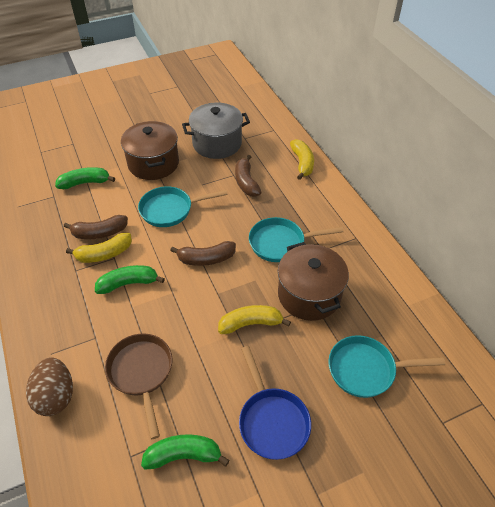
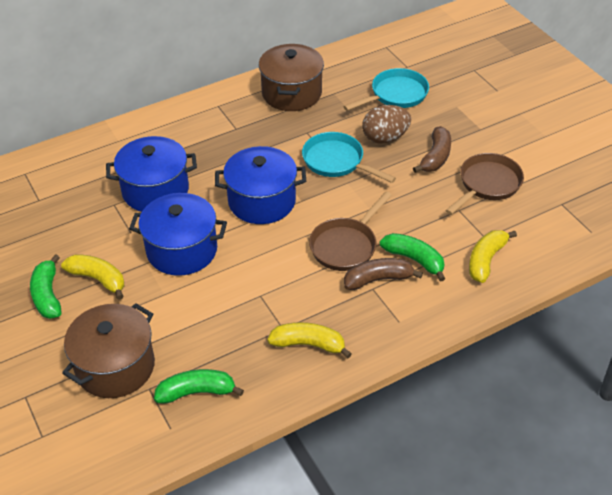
blue pan: [239,346,311,460] = 1 -> none = 0
blue pot: none = 0 -> [106,136,197,212] [129,193,227,276] [215,146,306,224] = 3
brown banana: [64,215,128,239] [170,241,236,266] [235,155,261,197] = 3 -> [344,258,423,290] [413,126,451,173] = 2
brown pan: [105,333,173,439] = 1 -> [309,192,392,271] [445,153,524,215] = 2
grey pot: [182,103,250,159] = 1 -> none = 0
turquoise pan: [138,186,228,227] [249,217,344,262] [328,335,445,398] = 3 -> [302,132,396,183] [343,68,429,111] = 2

